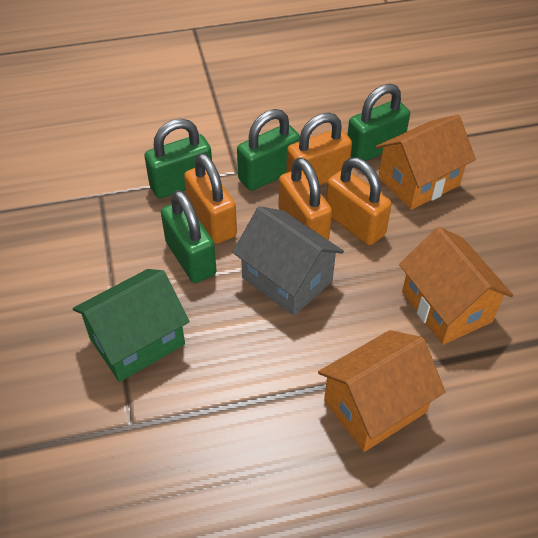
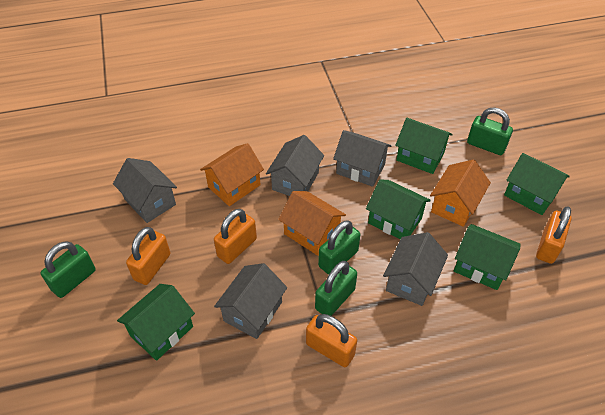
green house: [73,269,190,382] = 1 -> [117,284,195,361] [366,180,431,240] [395,118,453,174] [454,224,520,290] [504,153,570,215] = 5
grey house: [232,206,344,316] = 1 -> [113,158,177,223] [214,263,287,339] [266,135,324,196] [333,130,392,187] [383,232,448,306] = 5

